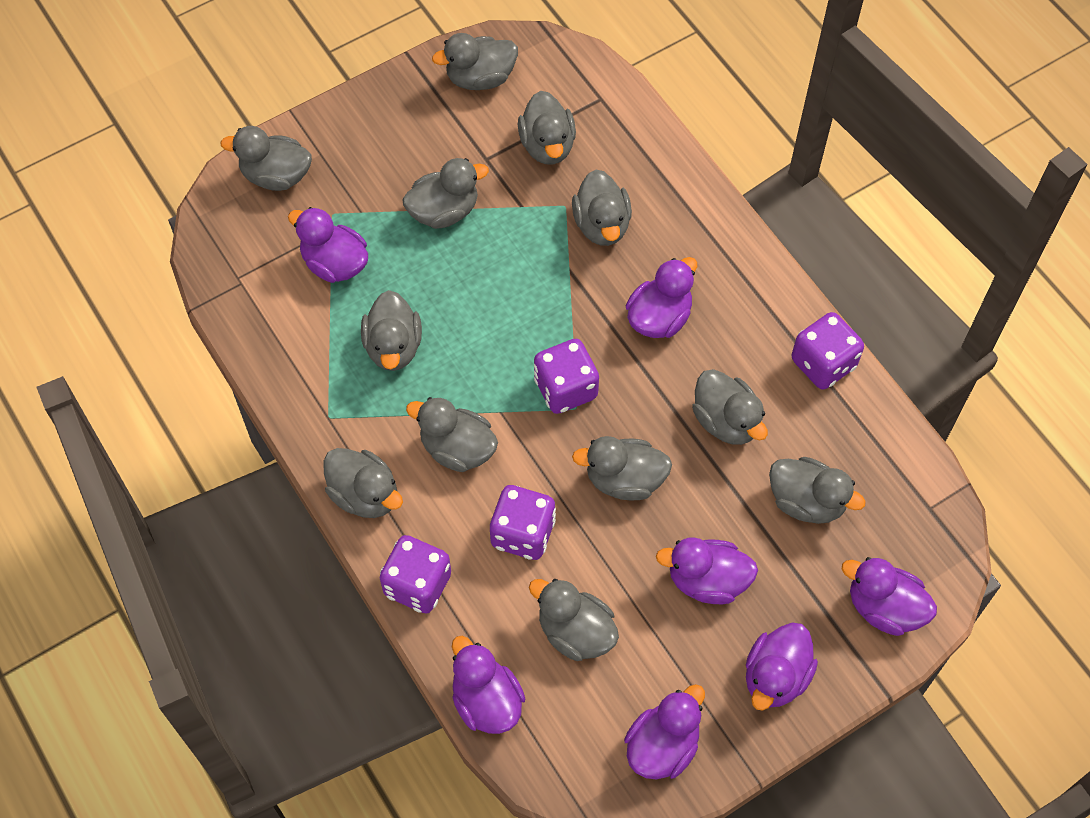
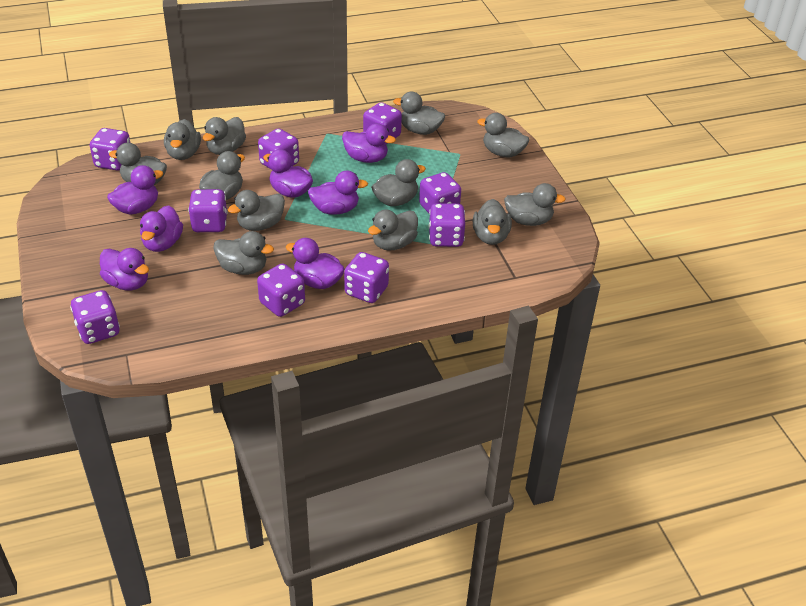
purple dice: [380,535,451,614] [490,485,556,560] [534,339,599,414] [792,312,864,389] = 4 -> [70,290,120,344] [90,128,130,171] [188,189,228,232] [257,263,305,317] [258,128,299,170] [344,252,389,303] [363,102,402,144] [419,172,461,213] [429,203,465,247] = 9

